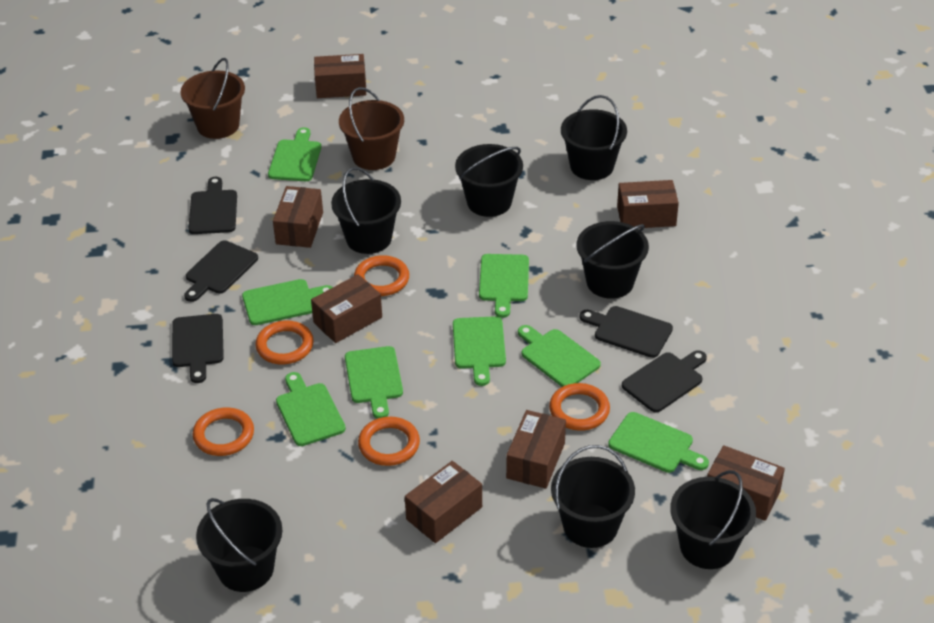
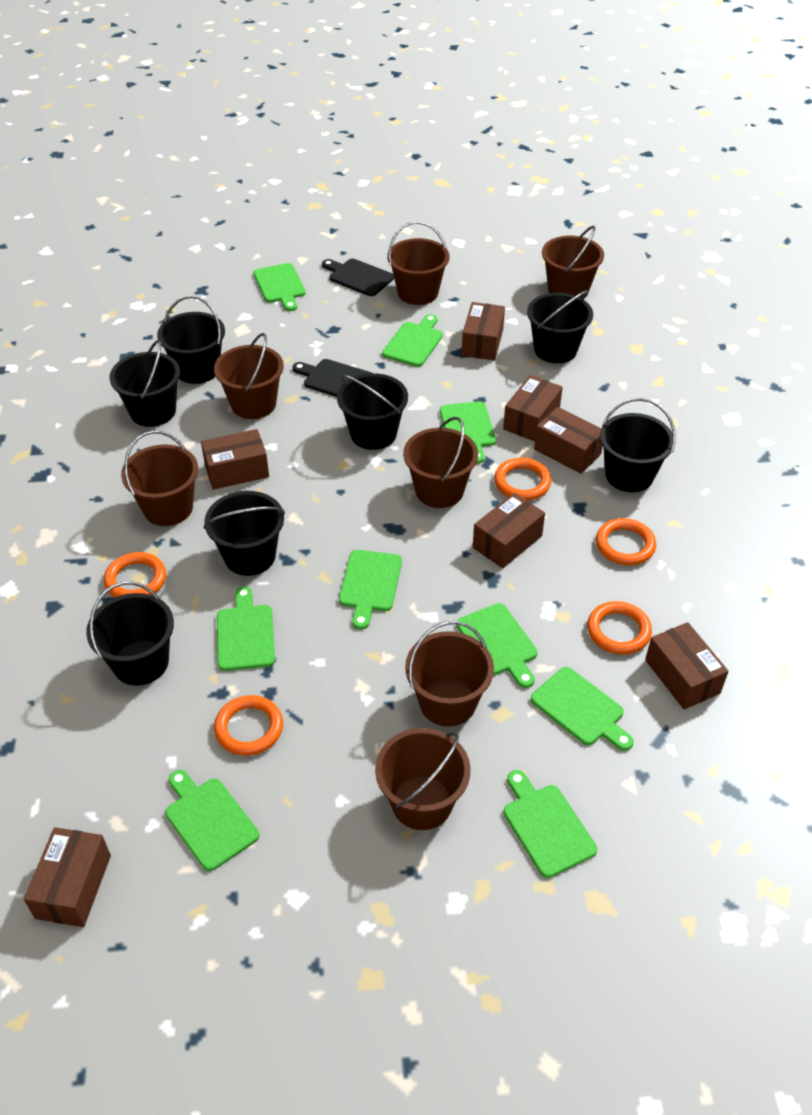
black cutting board: [172,314,224,383] [184,241,258,302] [189,177,237,234] [579,306,673,358] [622,350,707,413] = 5 -> [292,359,372,397] [322,259,394,296] = 2
brown bucket: [180,58,245,139] [339,87,404,170] = 2 -> [121,430,198,526] [214,333,284,419] [375,728,471,830] [387,221,449,305] [403,417,478,508] [405,621,494,727] [542,226,604,298] = 7
green cutting board: [242,279,333,325] [268,127,321,181] [276,372,346,446] [345,346,403,419] [453,316,506,386] [479,254,529,318] [518,325,601,387] [608,412,709,473] = 8 -> [165,770,259,871] [217,587,275,671] [254,263,306,311] [339,550,402,630] [382,314,443,367] [440,401,496,464] [456,603,537,688] [503,770,597,878] [531,667,634,751] = 9

